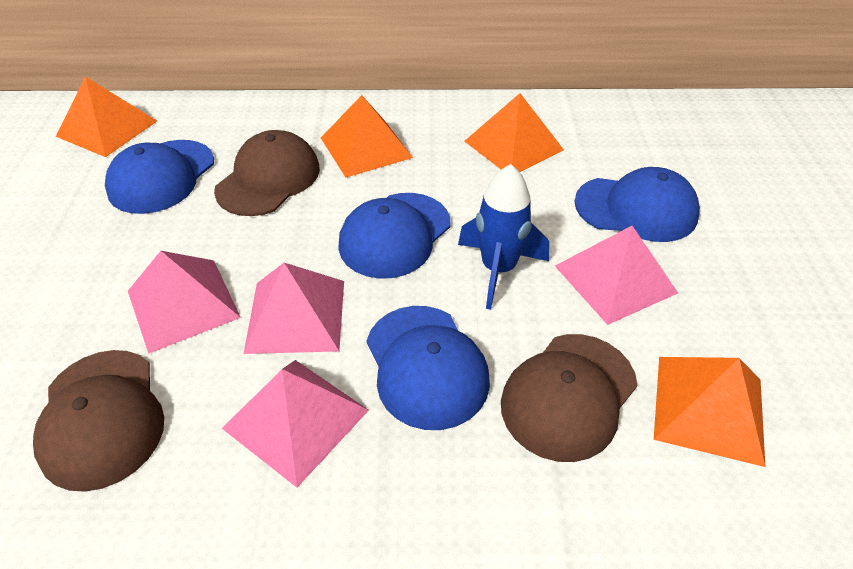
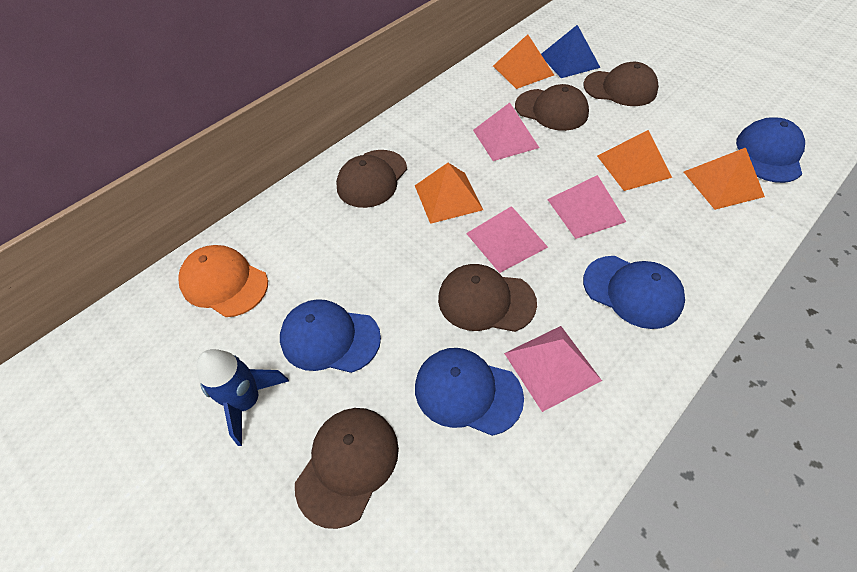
blue pyramid: none = 0 -> [541,25,601,78] = 1
brown cap: [33,350,164,492] [214,130,320,216] [501,334,637,462] = 3 -> [295,408,399,529] [336,150,407,208] [438,264,537,332] [515,84,589,131] [583,62,659,106] = 5
orange cap: none = 0 -> [178,245,268,317] = 1

